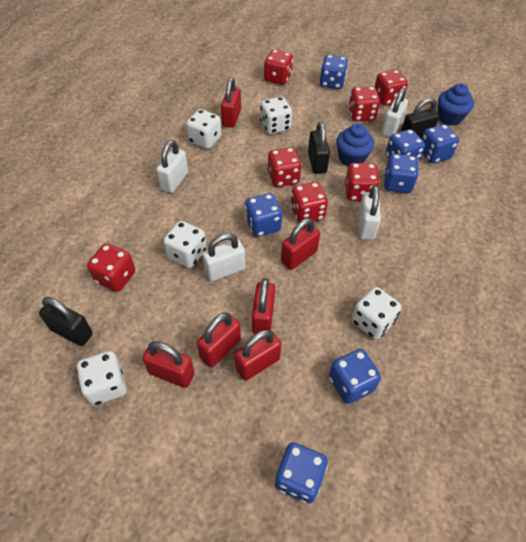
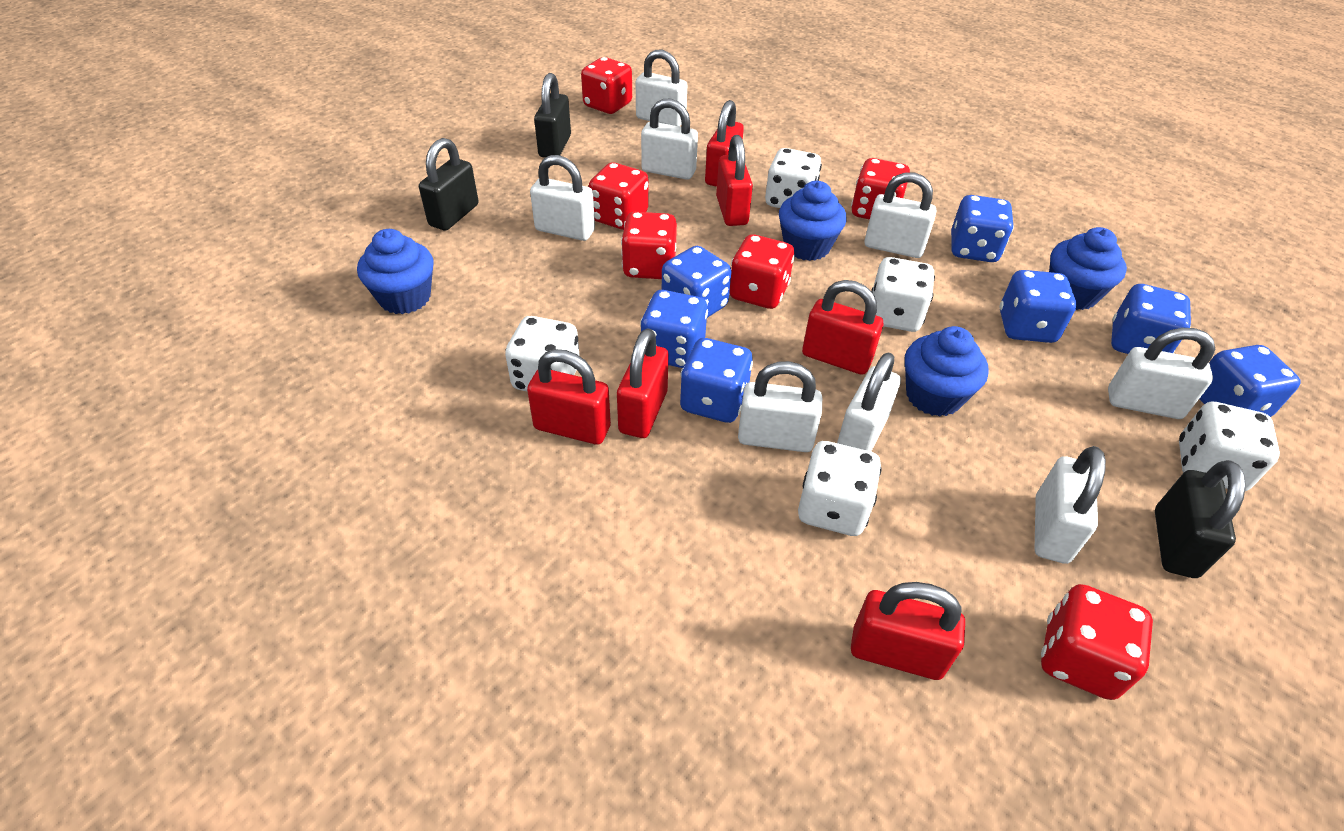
blue cupcake: [336,123,374,166] [438,83,474,126] = 2 -> [357,229,434,314] [779,181,846,261] [905,326,989,417] [1049,227,1127,310] = 4
red dice: [87,243,135,292] [264,50,293,85] [268,147,302,187] [290,182,328,223] [345,163,380,201] [348,87,380,121] [375,70,408,105] = 7 -> [581,57,632,114] [588,163,648,230] [621,212,677,279] [729,234,795,309] [851,158,910,220] [1041,584,1153,700] = 6
white padlock: [156,140,188,193] [202,233,245,281] [358,185,381,240] [382,88,408,137] = 4 -> [530,155,595,241] [636,50,687,126] [641,99,698,180] [738,361,822,452] [837,352,901,451] [864,172,936,258] [1034,446,1106,564] [1108,328,1216,419] = 8

